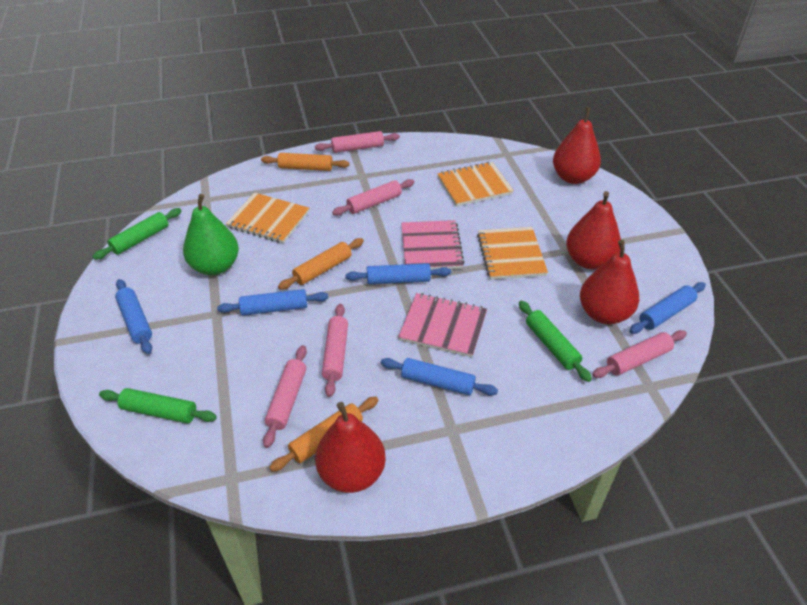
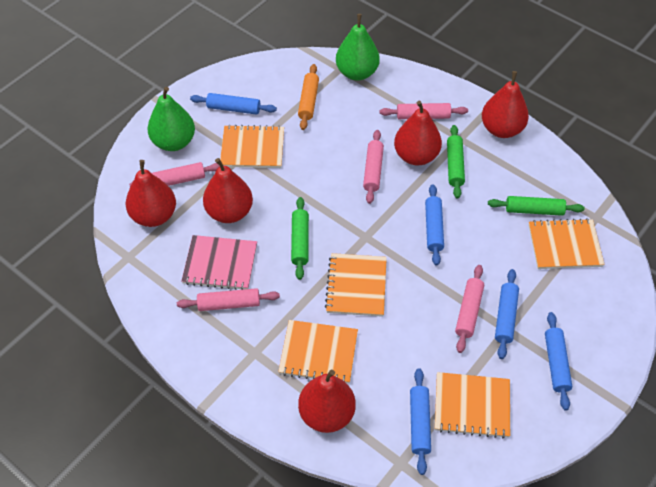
green pear: [183,194,239,275] = 1 -> [148,87,195,151] [336,14,380,81] = 2
orange notebook: [226,193,309,243] [437,162,514,206] [477,227,548,280] = 3 -> [220,125,284,168] [278,320,358,384] [325,253,387,317] [435,372,510,439] [529,218,605,269] = 5
orange rolling pin: [261,153,349,171] [269,397,379,472] [278,238,364,290] = 3 -> [298,64,319,130] = 1
pink notebook: [398,293,487,357] [401,220,465,270] = 2 -> [181,235,257,290] = 1
red pear: [315,402,386,493] [553,107,601,184] [566,191,621,269] [580,240,639,324] = 4 -> [126,160,176,227] [203,158,253,223] [298,370,356,433] [394,101,442,165] [482,71,529,138] = 5

